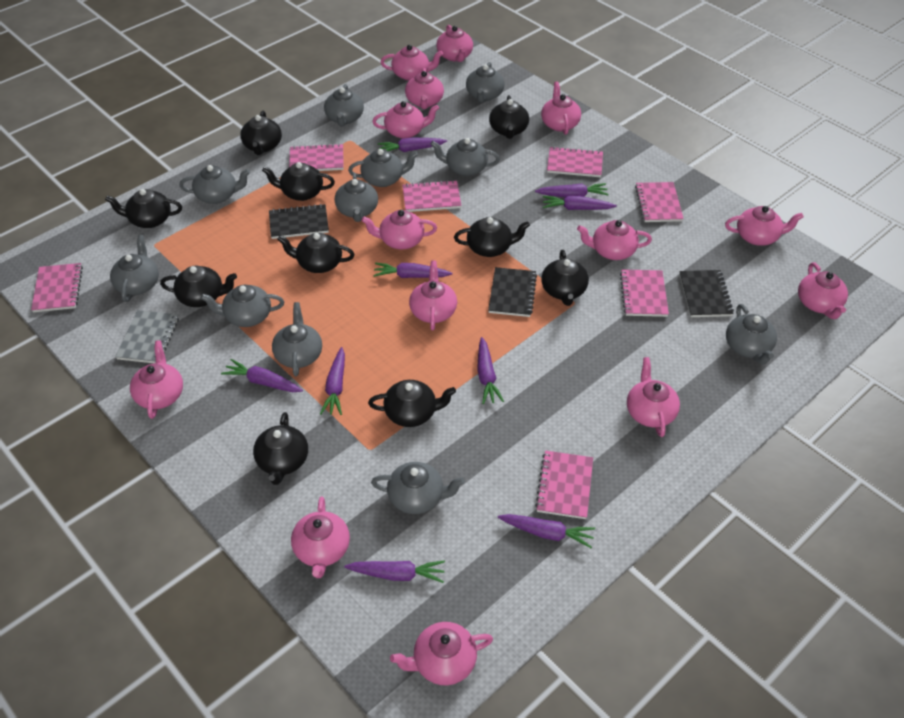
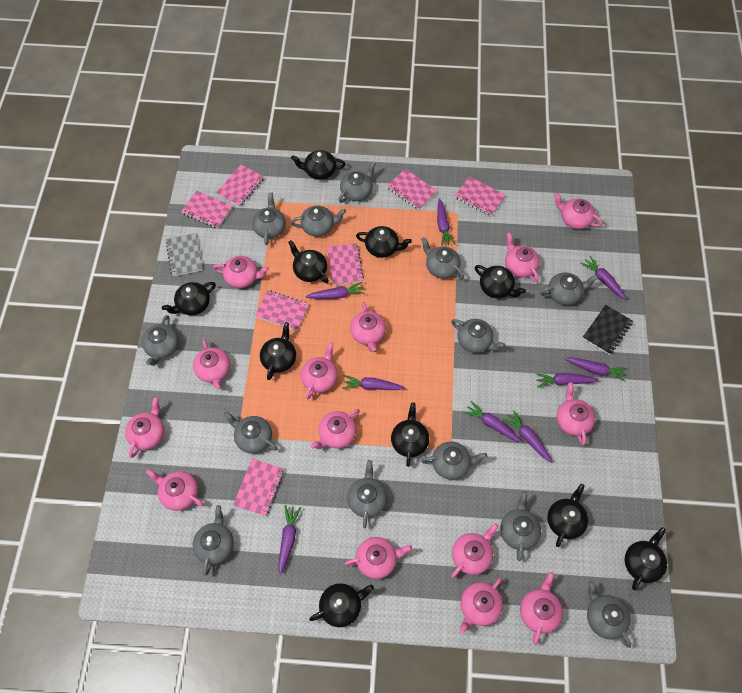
black notebook: [269,204,329,239] [488,267,537,317] [679,270,734,317] = 3 -> [583,305,633,355] = 1
grey teapot: [110,235,159,302] [179,165,250,204] [201,285,284,327] [272,302,322,377] [324,84,364,126] [335,173,378,222] [348,149,418,187] [371,462,465,514] [430,138,500,176] [466,62,504,103] [726,304,777,365] = 11 -> [142,315,179,366] [192,505,234,576] [224,411,278,453] [252,192,286,245] [291,206,346,237] [339,161,376,203] [347,460,387,528] [421,237,464,279] [421,441,487,480] [451,319,505,353] [500,491,541,561] [540,272,598,305] [587,581,631,648] = 13

